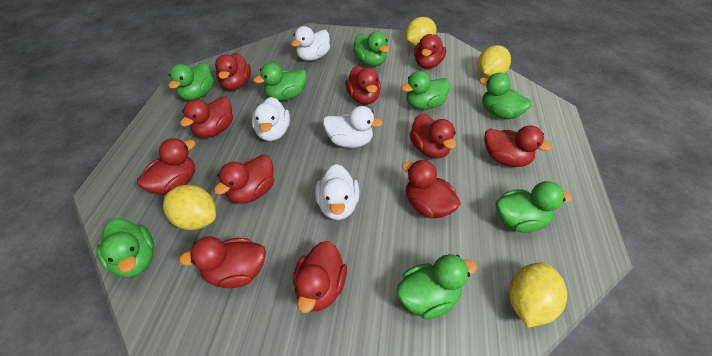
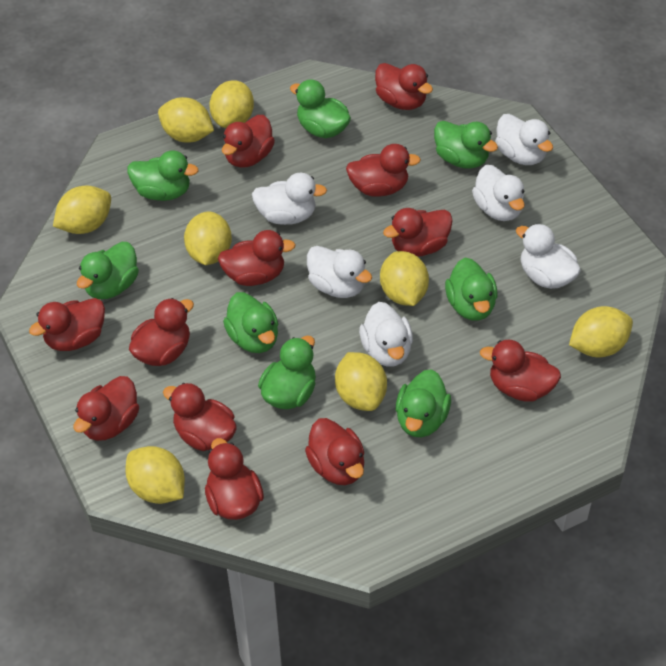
red duck: [137,138,195,195] [179,236,266,288] [180,96,233,138] [214,155,274,204] [215,53,251,90] [293,241,347,313] [345,66,381,105] [402,160,461,218] [410,113,456,159] [414,34,446,69] [485,126,552,167] = 11 -> [29,298,105,351] [74,376,139,441] [129,298,194,366] [163,383,237,451] [205,438,264,520] [218,230,295,286] [222,115,275,168] [305,418,364,485] [346,144,421,197] [375,63,433,110] [383,208,453,257] [480,339,561,402] = 12
white duck: [252,97,290,141] [291,26,330,61] [315,164,359,220] [323,106,383,148] = 4 -> [252,173,327,225] [307,246,372,298] [359,302,413,367] [472,165,525,221] [495,114,553,165] [516,224,581,289] = 6
yellow lemon: [163,185,216,230] [405,17,437,47] [478,45,511,78] [509,262,567,328] = 4 -> [53,186,111,234] [125,446,185,504] [158,97,214,142] [184,211,232,265] [209,80,254,128] [335,352,387,411] [380,251,429,306] [569,306,633,357] = 8

